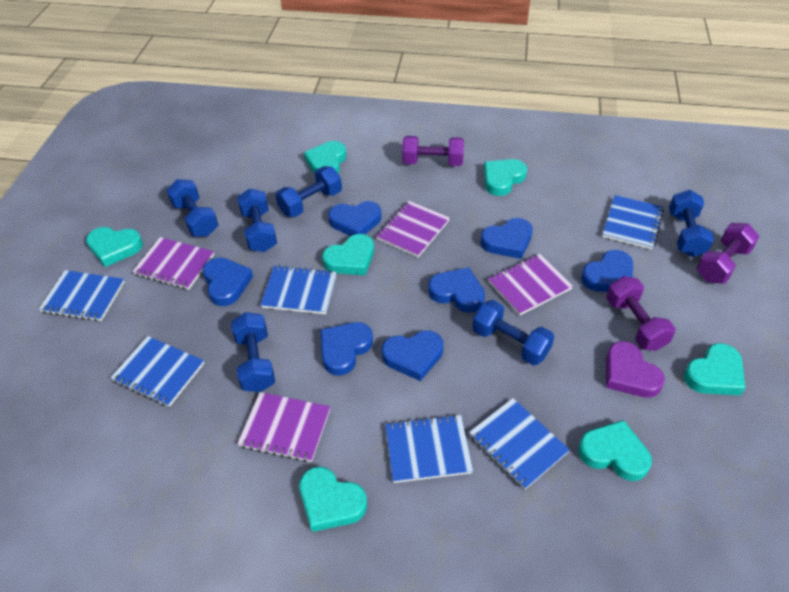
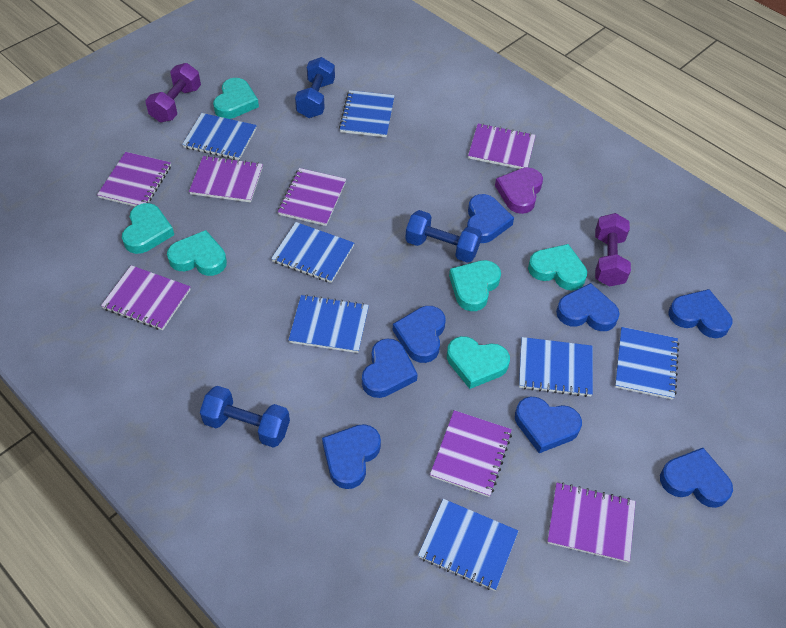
blue dumbbell: [166,179,218,236] [231,312,275,392] [237,188,277,252] [275,166,342,217] [472,300,554,365] [669,190,714,257] = 6 -> [200,386,290,448] [295,57,335,118] [405,210,482,263] = 3
blue heart: [203,257,253,306] [320,322,373,375] [328,201,381,236] [382,330,443,381] [428,267,485,313] [480,218,533,259] [581,250,633,292] = 7 -> [322,424,381,489] [362,338,418,398] [393,306,446,363] [467,194,514,243] [515,396,582,453] [556,283,620,331] [660,448,733,508] [668,289,732,338] = 8
blue notebook: [39,270,125,321] [110,336,204,407] [260,265,337,314] [385,414,473,483] [469,398,570,490] [602,195,664,249] = 6 -> [182,113,257,160] [271,222,354,283] [288,295,369,353] [339,90,395,137] [418,499,518,591] [519,337,593,397] [615,327,679,400] = 7
purple dumbbell: [402,136,464,166] [606,276,676,351] [696,223,760,284] = 3 -> [145,63,201,122] [595,213,631,287] = 2
purple notebook: [132,237,214,290] [237,392,330,462] [376,201,450,257] [488,254,573,316] = 4 -> [97,152,171,207] [101,265,191,330] [189,155,263,202] [278,168,346,226] [430,410,512,497] [468,123,536,169] [547,482,636,563] = 7
turquoise heart: [86,227,143,267] [299,467,367,532] [304,141,346,174] [322,234,374,275] [484,159,527,196] [578,420,652,481] [683,343,745,395] = 7 -> [122,203,174,254] [167,230,227,276] [213,78,259,119] [447,336,510,389] [449,260,501,311] [528,244,587,291] = 6

